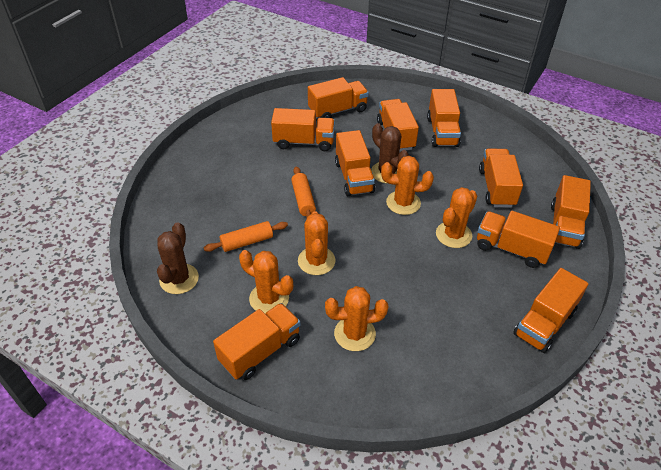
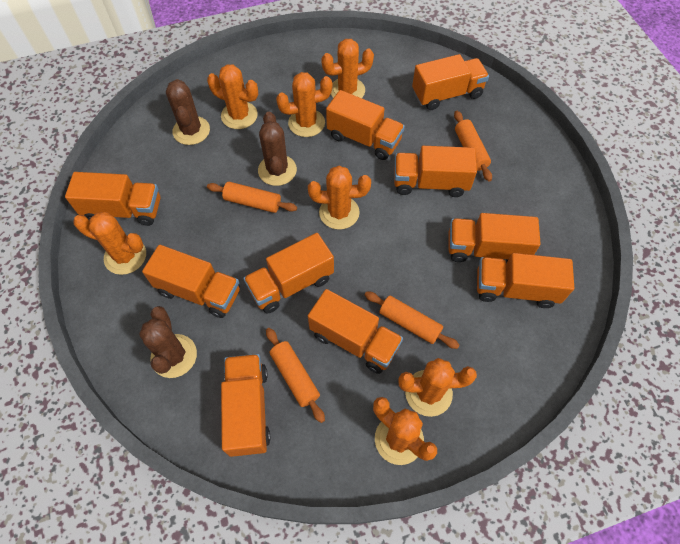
brown cactus: [157,222,199,294] [371,123,409,183] = 2 -> [139,306,197,378] [166,79,210,145] [258,112,297,186] = 3
orange cactus: [239,250,293,313] [298,211,336,275] [325,286,389,351] [381,156,434,215] [436,187,477,248] = 5 -> [73,212,146,275] [207,64,258,129] [276,72,332,137] [308,166,371,230] [321,39,374,98] [373,397,437,465] [398,358,477,417] = 7
orange rolling pin: [204,221,288,252] [291,166,316,220] = 2 -> [207,182,297,213] [266,328,325,423] [365,291,459,349] [454,111,492,182] = 4

